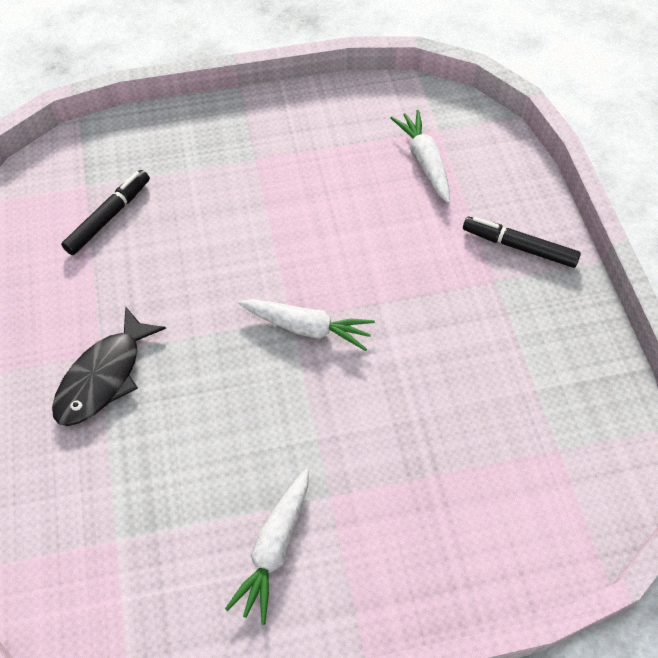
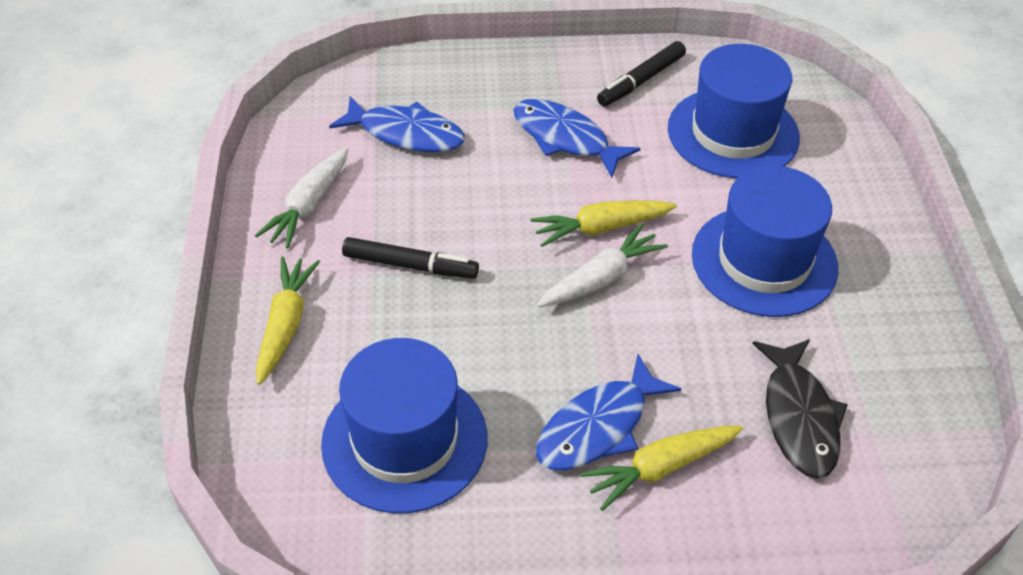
blue fish: none = 0 -> [329,96,465,152] [513,99,640,177] [536,354,681,470] = 3
blue hat: none = 0 -> [321,338,487,513] [668,44,800,178] [692,166,838,317] = 3
white carrot: [225,469,309,625] [238,299,375,351] [390,110,450,203] = 3 -> [255,147,349,249] [537,223,668,307] = 2
yellow carrot: none = 0 -> [256,257,320,385] [531,200,677,247] [580,426,743,511] = 3

